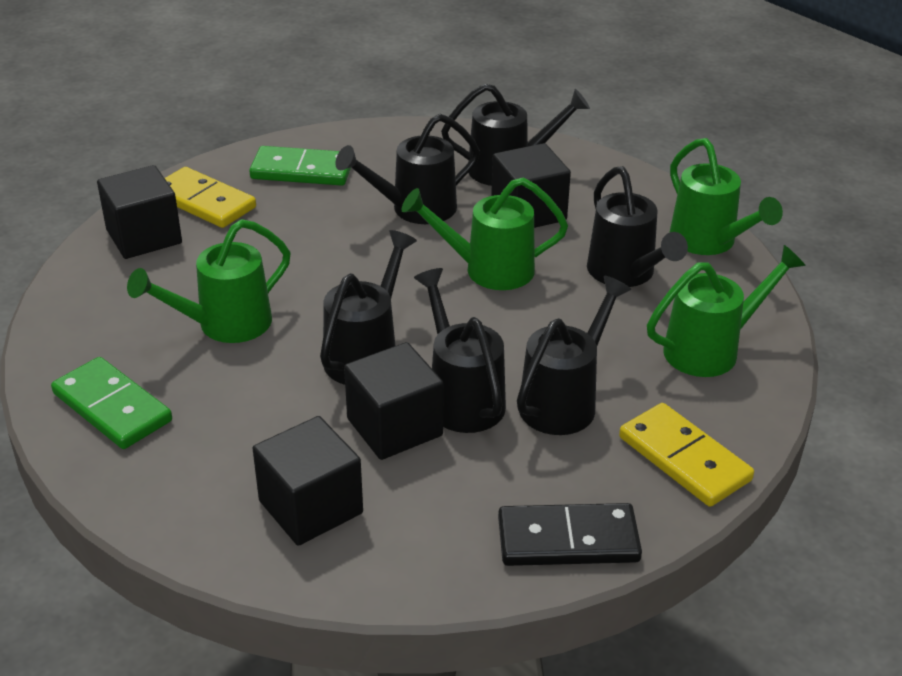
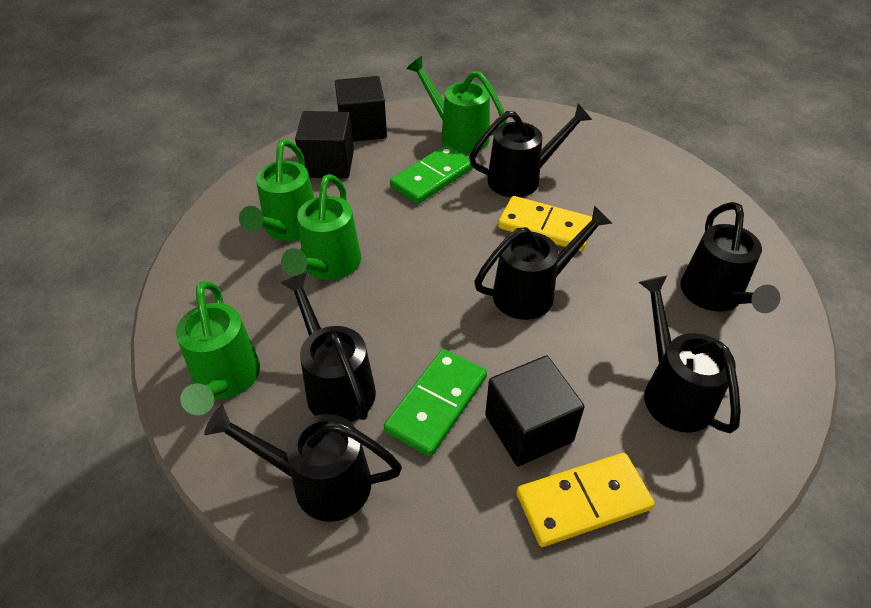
black cube: [97,165,182,259] [253,416,363,546] [344,342,444,460] [491,143,571,228] = 4 -> [295,111,354,178] [335,76,387,141] [485,355,585,467] = 3
black domino: [498,503,642,566] = 1 -> none = 0

